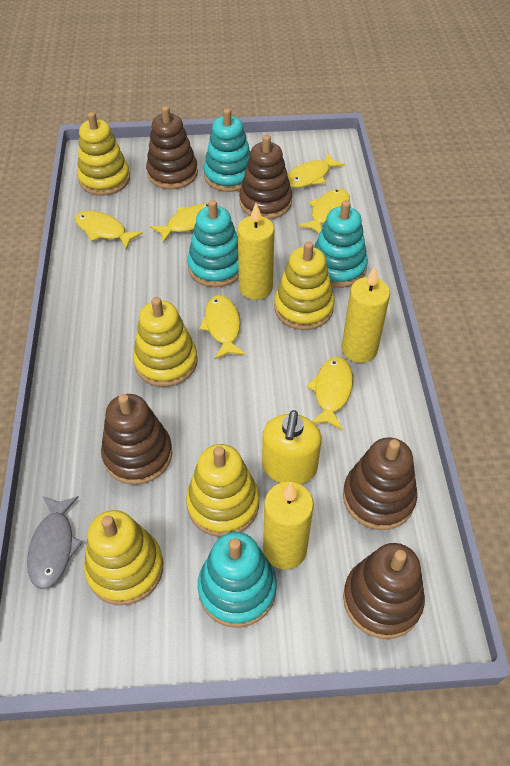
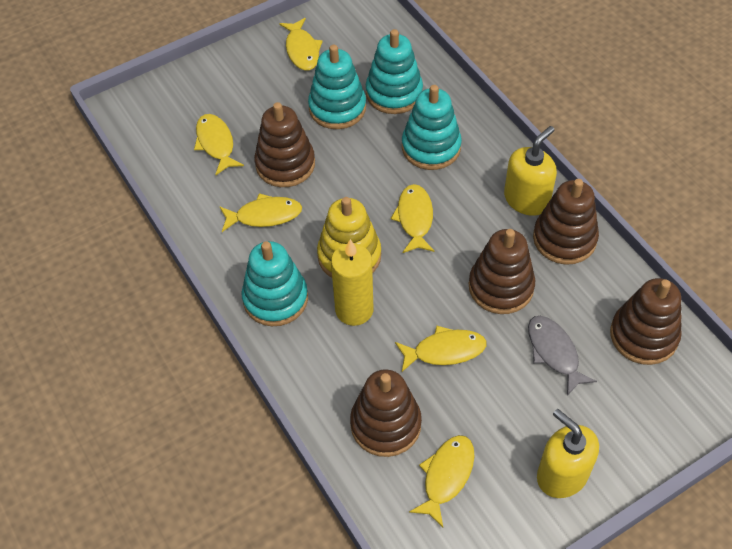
yellow candle: [238,203,274,300] [263,482,314,569] [342,267,390,363] = 3 -> [331,239,374,326] = 1
yellow soap dispenser: [262,410,321,484] = 1 -> [504,126,557,216] [537,409,599,498] = 2
yellow stacking toy: [77,112,130,196] [84,510,163,605] [133,297,198,387] [186,444,259,537] [274,241,335,330] = 5 -> [317,197,381,278] = 1

